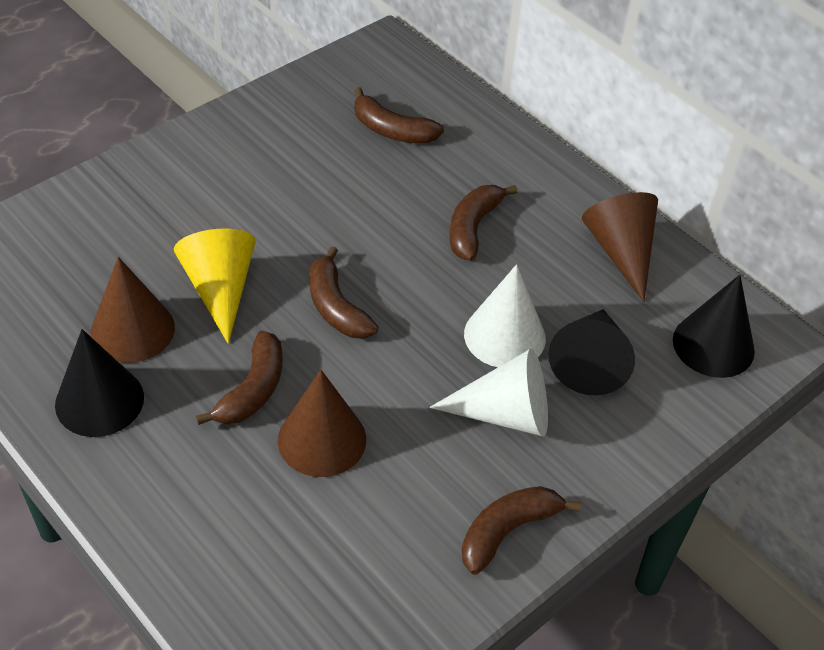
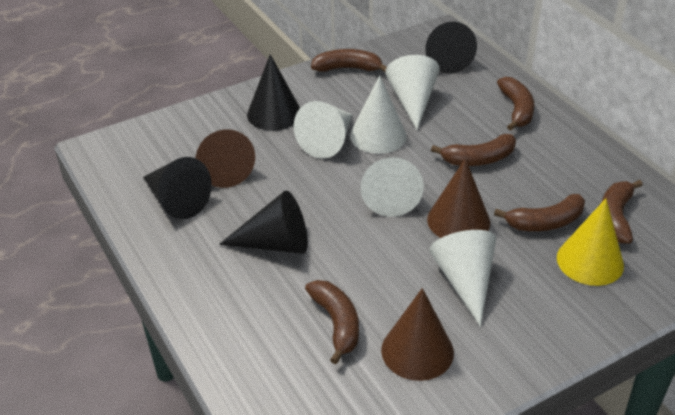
black cone: [55,329,144,437] [549,309,635,396] [673,275,755,378] = 3 -> [143,157,212,219] [219,190,308,254] [247,54,300,131] [425,22,477,74] = 4
brown banana: [196,331,283,425] [309,246,378,339] [354,87,444,144] [450,185,517,261] [462,486,581,574] = 5 -> [305,280,359,364] [311,49,387,72] [431,134,516,166] [494,194,585,231] [497,77,534,131] [602,180,643,244] = 6
white cone: [430,349,548,437] [464,264,546,367] = 2 -> [294,101,352,159] [350,75,407,154] [361,158,424,217] [385,55,440,130] [429,230,496,327] = 5

